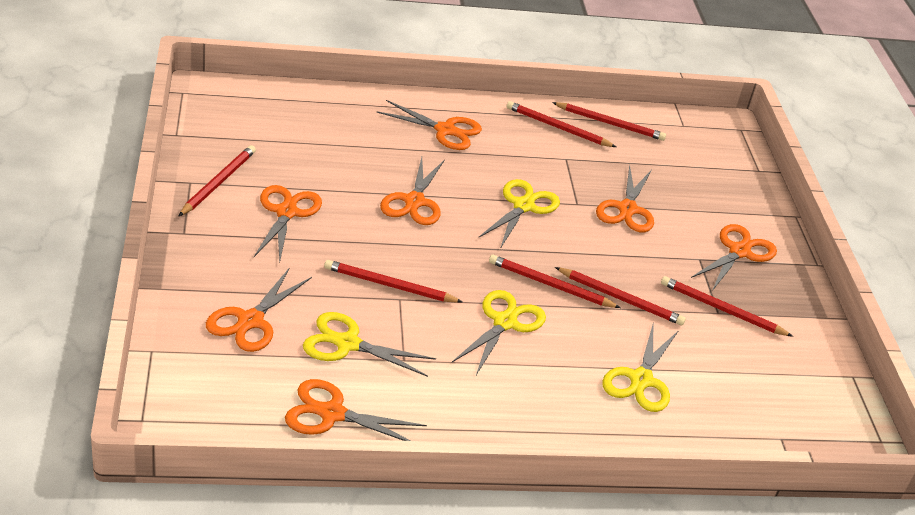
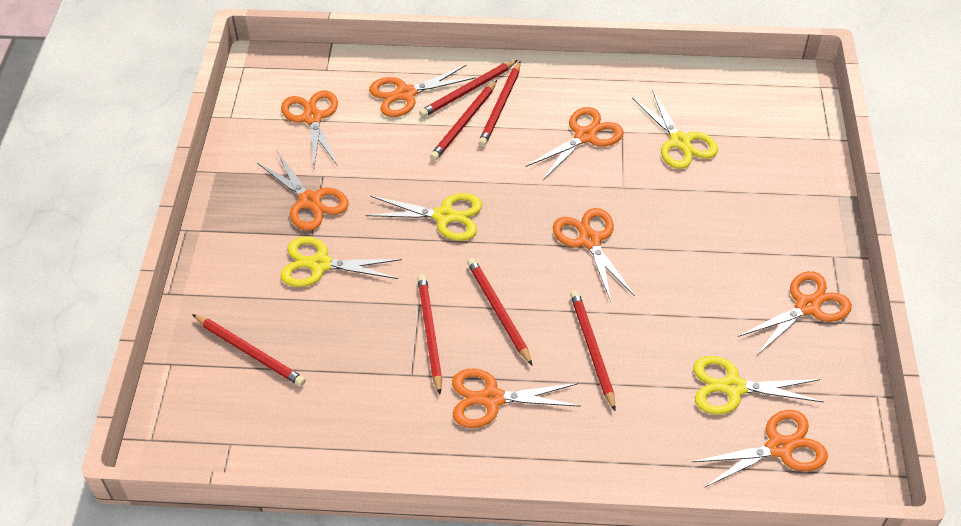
orange scissors: [206,268,312,352] [254,185,322,263] [285,379,427,441] [377,100,482,150] [380,157,445,225] [596,165,654,232] [691,224,777,291] = 7 -> [257,150,349,231] [281,90,338,168] [369,64,476,117] [452,368,581,428] [525,107,623,180] [553,208,635,302] [692,410,828,487] [738,271,852,355] = 8

